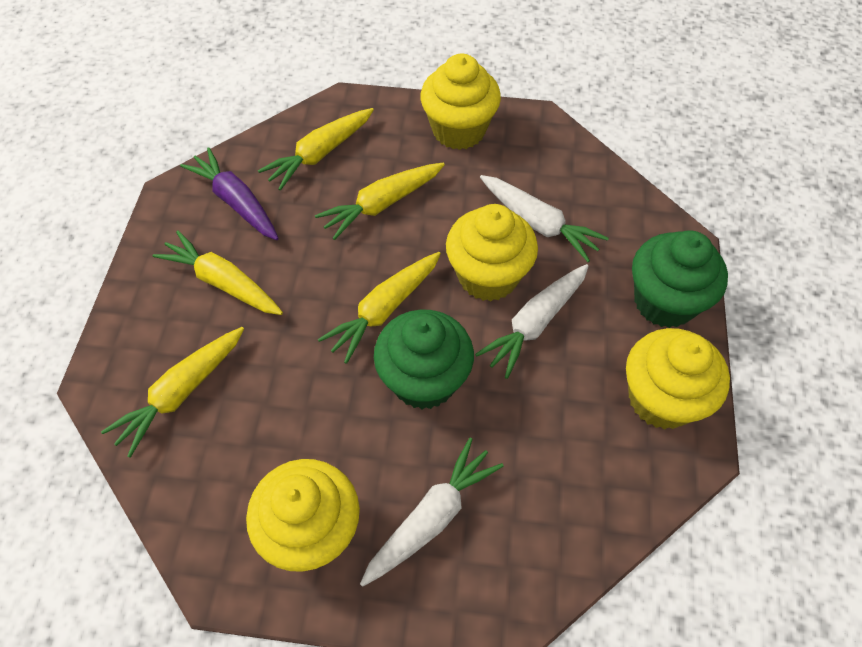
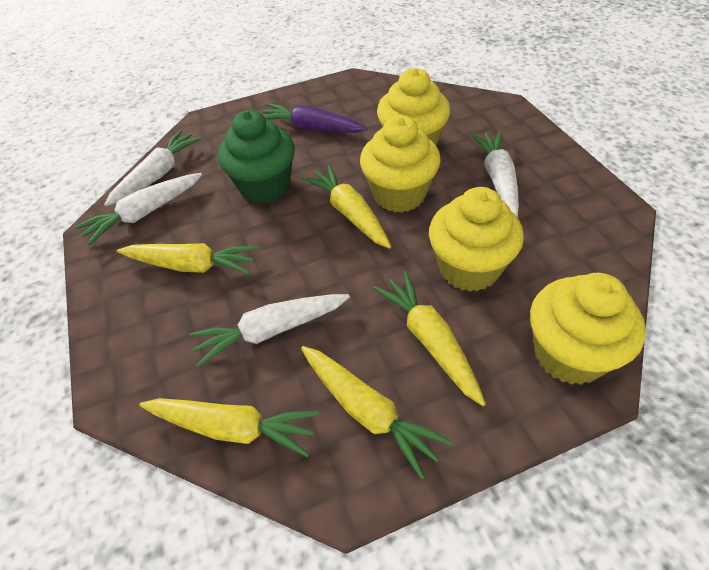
green cupcake: [374,310,474,409] [632,230,728,328] = 2 -> [218,110,295,204] = 1
white carrot: [360,438,504,587] [475,264,589,379] [480,175,609,262] = 3 -> [75,173,202,245] [104,130,202,206] [189,294,350,367] [470,131,519,218] = 4

